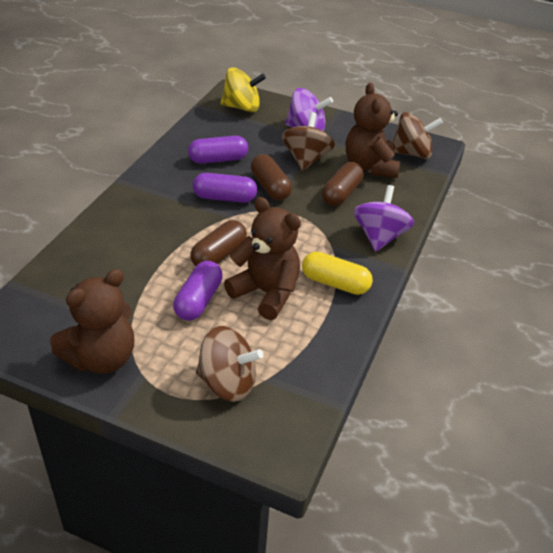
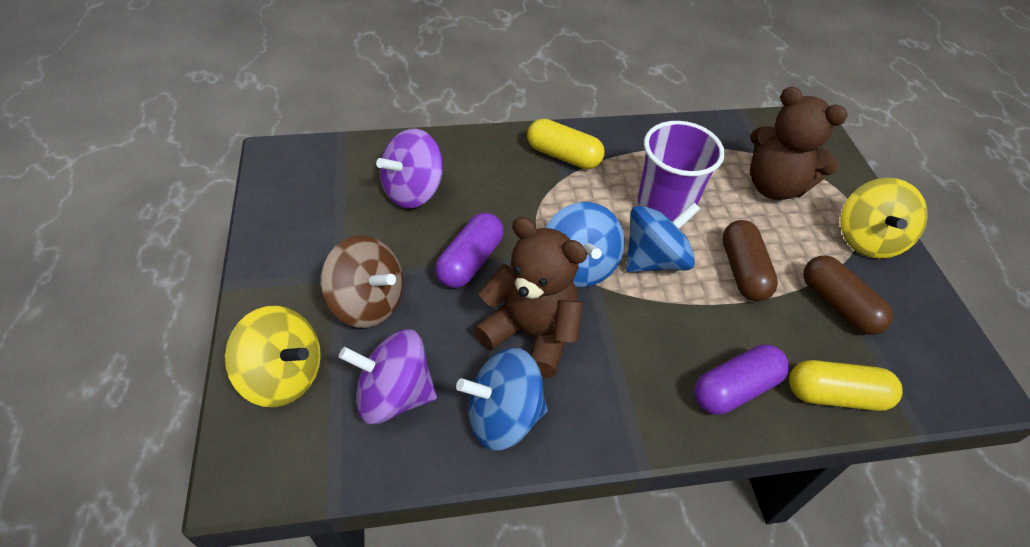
blue spinning top: none = 0 -> [456,348,548,450] [546,202,625,287] [626,202,700,272] = 3
brown capsule: [190,220,247,266] [251,154,292,200] [322,162,363,206] = 3 -> [722,220,778,302] [804,255,893,335] = 2
brown spinning top: [196,326,263,402] [282,112,335,171] [392,112,443,159] = 3 -> [321,236,403,328] = 1
brown teddy bear: [50,269,135,373] [224,197,301,320] [346,83,400,178] = 3 -> [474,217,587,378] [750,87,848,200] = 2
purple capsule: [173,261,223,321] [188,136,248,164] [193,173,257,203] = 3 -> [435,213,504,288] [694,344,789,415] = 2
purple cup: none = 0 -> [638,121,725,221] = 1
yellow capsule: [302,251,373,295] = 1 -> [527,119,605,169] [789,360,902,411] = 2
yellow spinning top: [221,68,266,112] = 1 -> [225,306,321,407] [840,178,928,259] = 2

